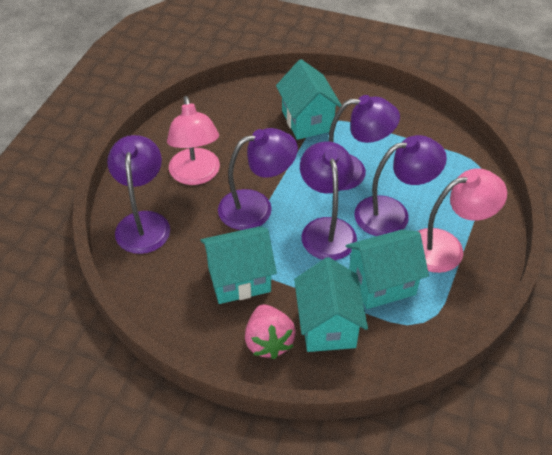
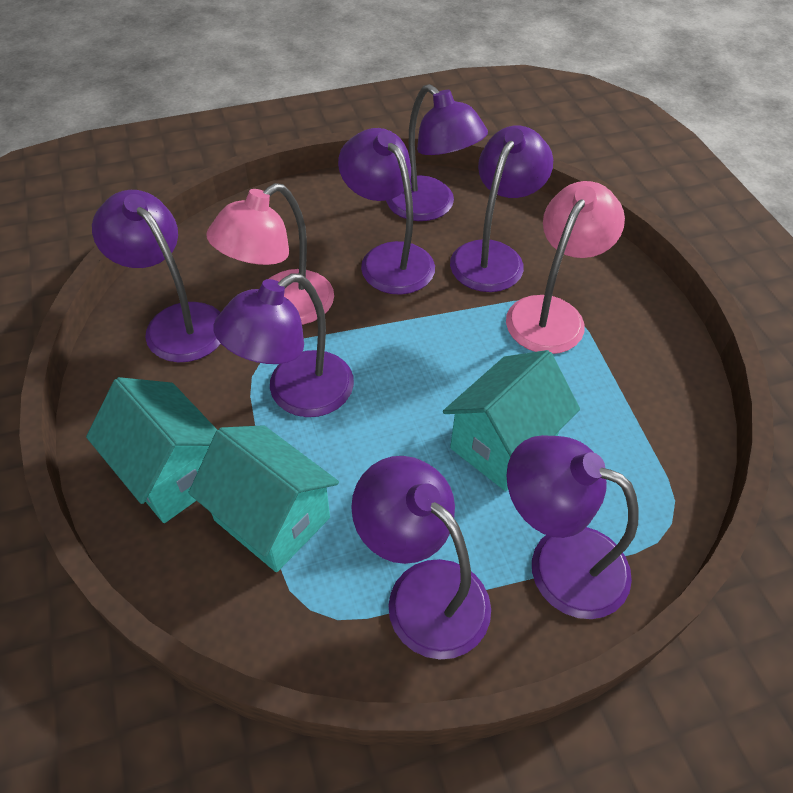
pink strawberry: [245,304,296,359] = 1 -> none = 0
purple lamp: [107,135,170,254] [218,128,298,230] [300,142,357,260] [329,95,400,190] [354,135,447,236] = 5 -> [92,190,221,362] [213,273,354,417] [338,128,435,295] [351,456,491,660] [386,84,488,221] [450,125,553,292] [506,435,639,619] = 7
turquoise house: [200,226,277,304] [276,59,341,140] [294,257,368,352] [346,230,429,309] = 4 -> [86,377,217,523] [188,425,339,572] [443,350,580,491] = 3

